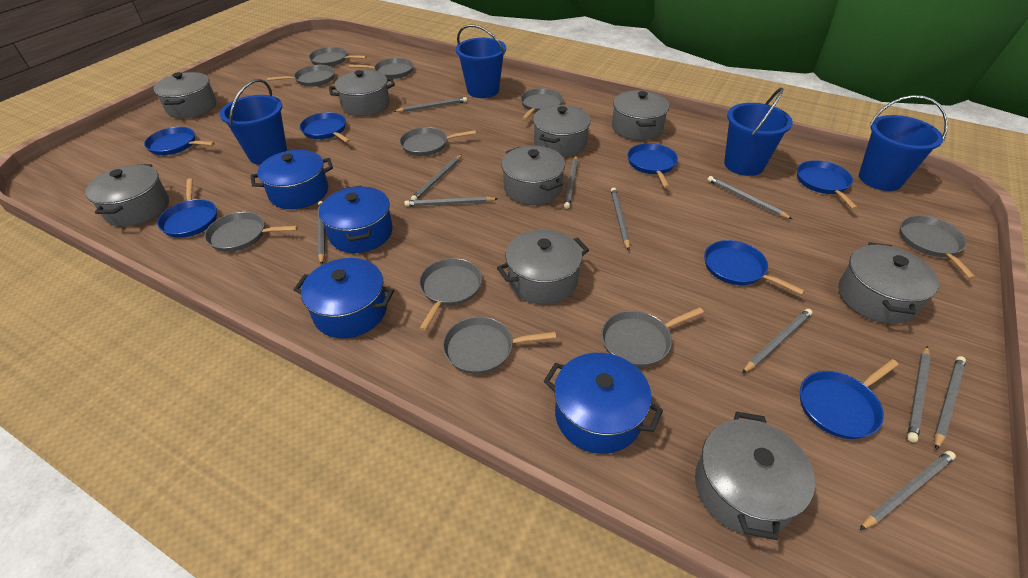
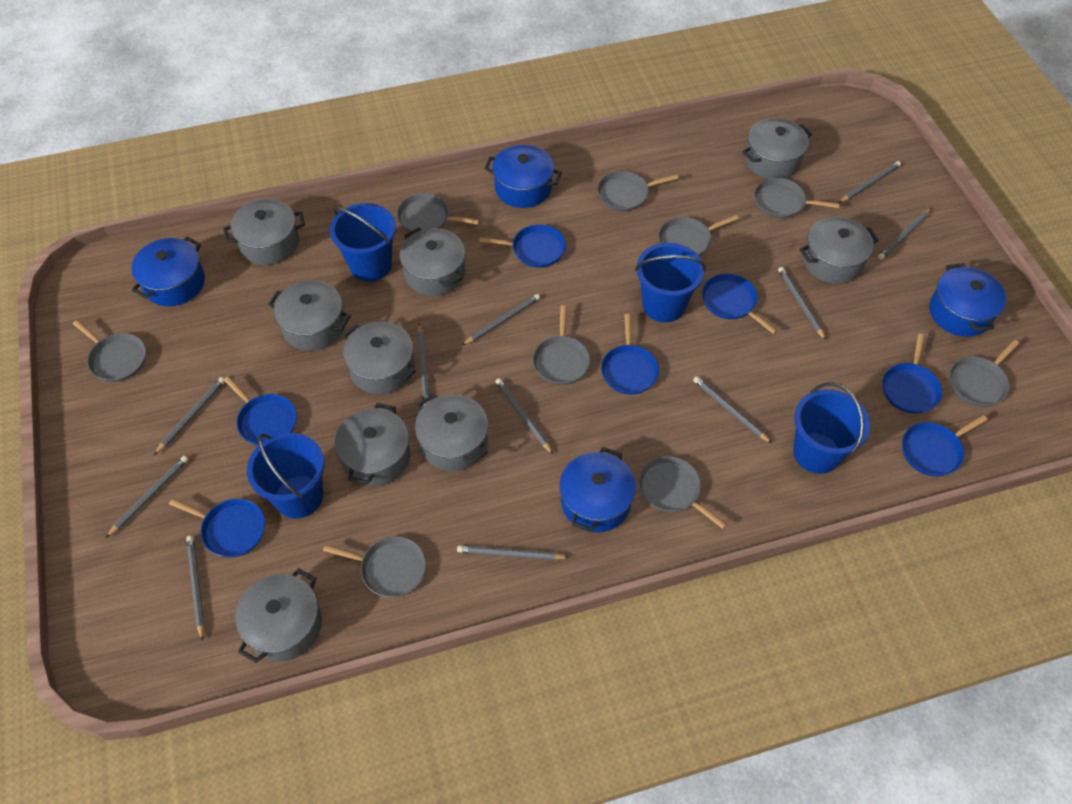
grey pan: [204,212,298,252] [267,65,335,87] [309,47,367,66] [349,58,413,79] [399,127,476,156] [419,258,482,331] [443,316,556,374] [520,88,563,120] [601,307,704,367] [900,215,976,279] = 10 -> [73,320,146,382] [323,537,426,598] [397,193,479,232] [533,305,590,385] [597,171,678,211] [639,456,727,529] [658,215,739,256] [754,178,839,218] [949,340,1019,407] = 9

